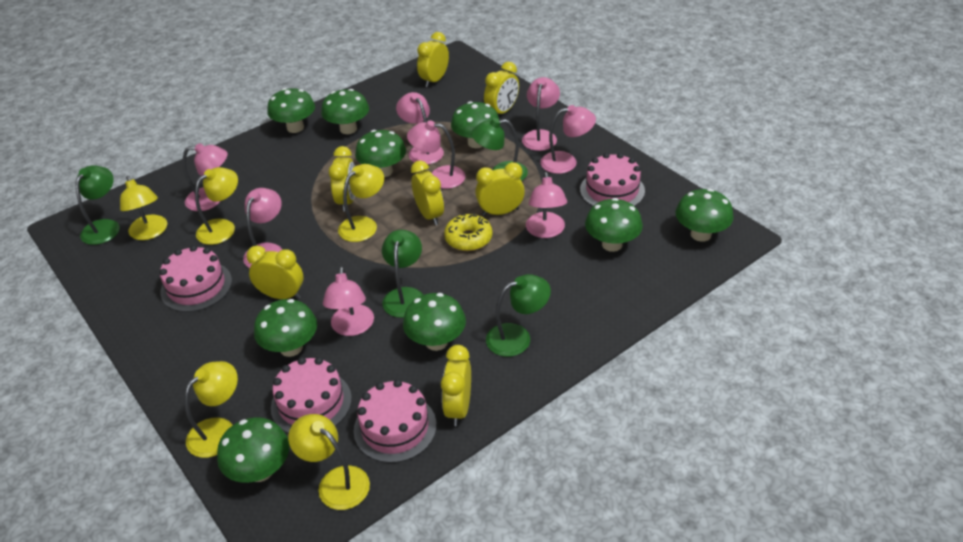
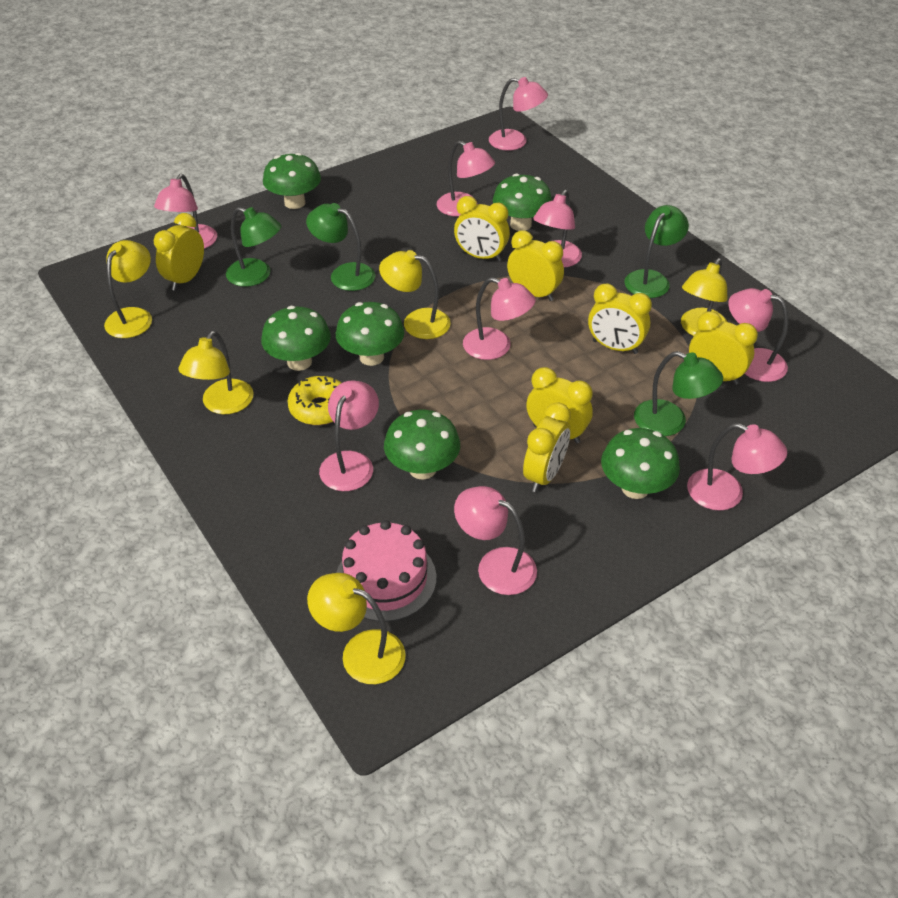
green mushroom: [217,417,289,483] [254,299,317,357] [267,88,315,133] [321,89,369,134] [355,130,406,177] [403,293,466,351] [451,101,499,148] [585,198,643,252] [676,189,734,242] = 9 -> [261,306,331,371] [263,153,321,209] [336,302,405,366] [384,410,460,480] [493,173,552,231] [601,428,680,499] = 6
pink cake: [159,245,232,312] [271,357,352,434] [354,379,437,463] [580,153,645,206] = 4 -> [336,520,436,622] = 1
pink lamp: [183,143,228,211] [243,188,282,268] [323,266,374,336] [396,92,444,164] [407,120,466,189] [522,77,560,151] [526,172,567,238] [540,105,596,174] = 8 -> [154,174,217,249] [319,380,379,491] [437,141,495,216] [454,486,537,595] [463,277,536,360] [489,77,548,151] [533,190,582,267] [687,423,787,511] [728,288,788,382] = 9

